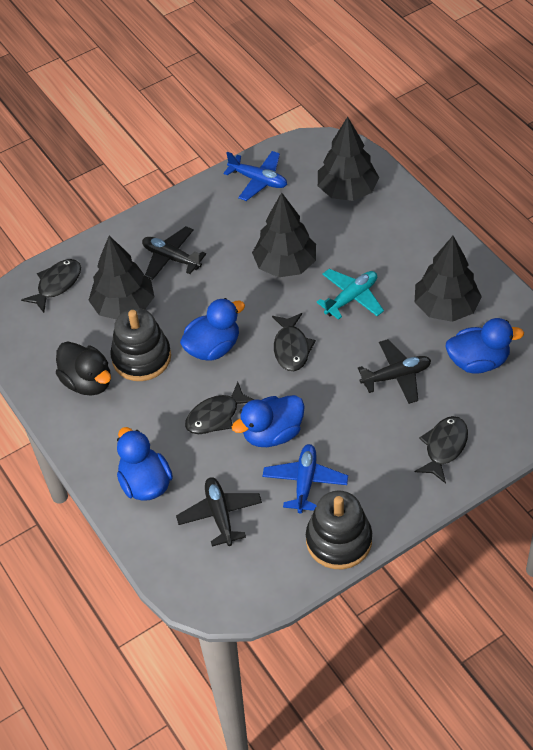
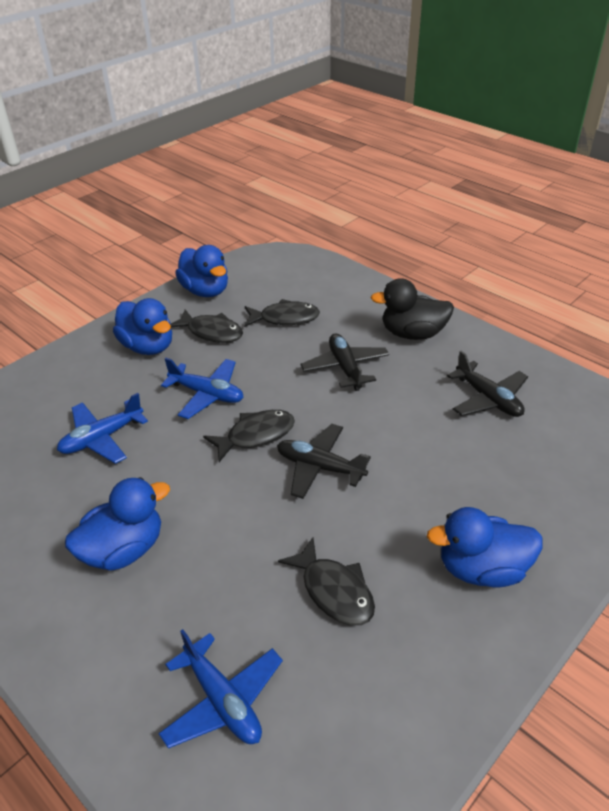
black stacking toy: [110,308,171,381] [306,491,372,569] = 2 -> none = 0
black tree: [88,236,154,319] [252,192,316,277] [318,117,379,201] [415,236,482,322] = 4 -> none = 0
blue plane: [224,151,287,201] [263,444,348,513] = 2 -> [57,393,148,464] [158,629,283,748] [161,358,244,419] = 3
turquoise plane: [317,269,384,320] = 1 -> none = 0

